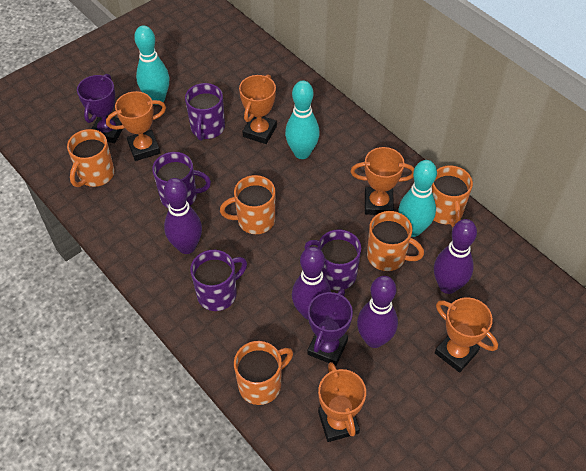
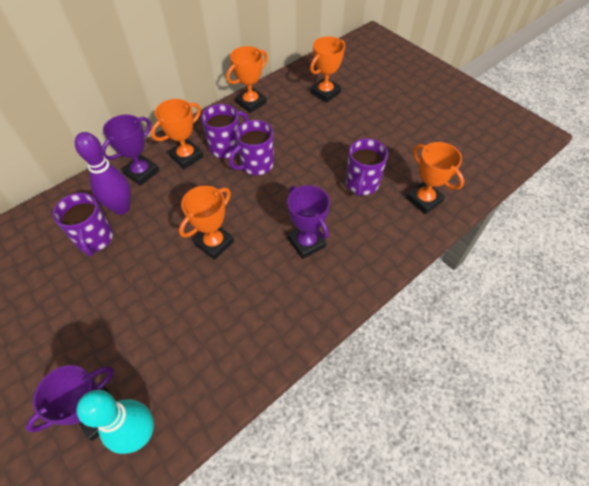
orange mug: [67,129,114,187] [220,175,275,234] [234,341,293,405] [367,211,424,271] [432,165,473,227] = 5 -> none = 0
purple bowling pin: [164,178,202,254] [292,246,331,320] [357,276,398,348] [434,219,477,294] = 4 -> [75,132,131,214] = 1
purple trophy: [77,74,123,143] [307,289,353,366] = 2 -> [26,365,114,441] [102,115,159,186] [287,185,330,259] = 3
turquoise bowling pin: [134,25,169,105] [285,81,320,159] [398,160,437,237] = 3 -> [77,390,154,454] = 1

